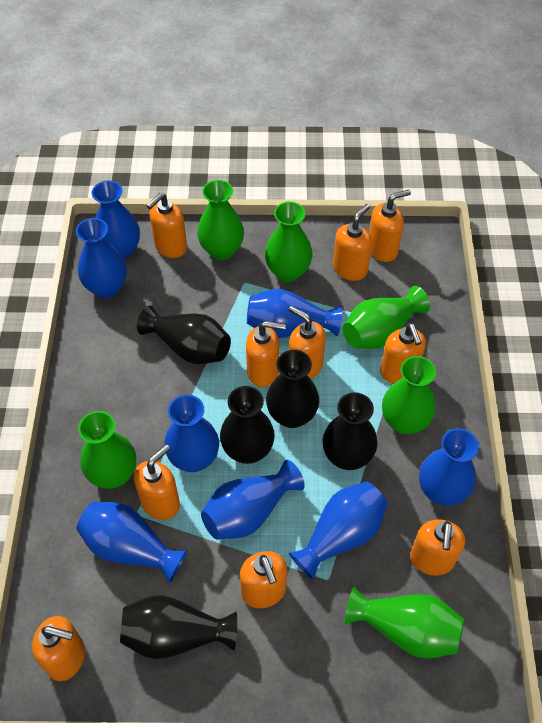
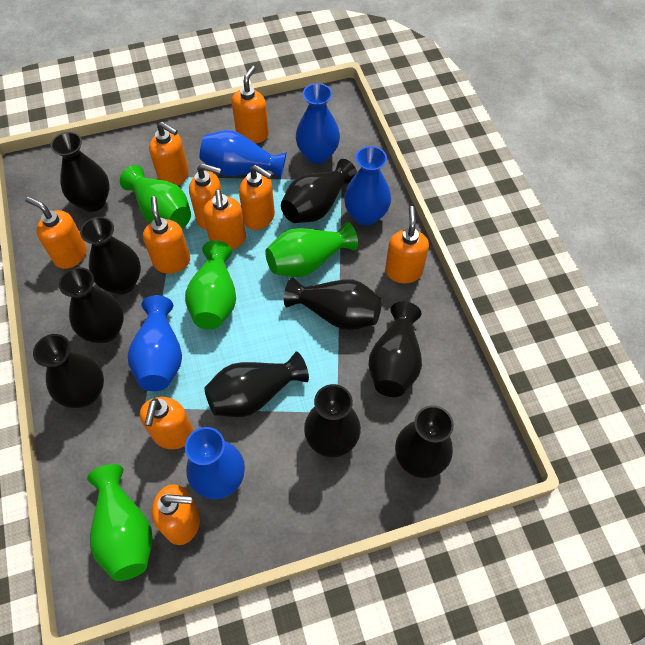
black vase: [120,595,237,659] [137,306,231,364] [220,386,275,464] [266,350,319,428] [322,392,378,470] = 5 -> [33,334,104,408] [51,132,110,212] [59,267,124,343] [80,217,141,294] [204,351,309,417] [281,159,357,223] [284,277,382,330] [304,384,361,458] [369,301,422,397] [395,405,454,478] = 10
blue vase: [76,218,127,298] [76,502,187,583] [92,180,140,260] [164,394,219,472] [201,460,305,540] [247,289,342,338] [289,481,388,580] [419,428,479,506] = 8 -> [128,295,182,391] [185,427,245,499] [200,130,286,179] [296,83,340,164] [344,146,391,226] = 5
green vase: [78,411,136,489] [197,180,244,260] [265,202,312,282] [343,286,430,349] [345,587,464,659] [382,356,436,434] = 6 -> [87,464,153,581] [120,165,191,228] [185,240,236,330] [265,222,358,277] = 4

